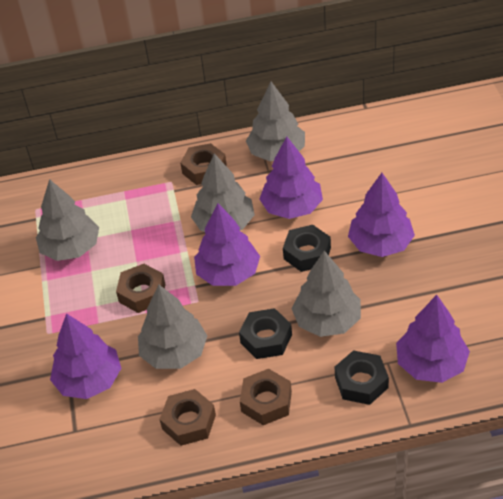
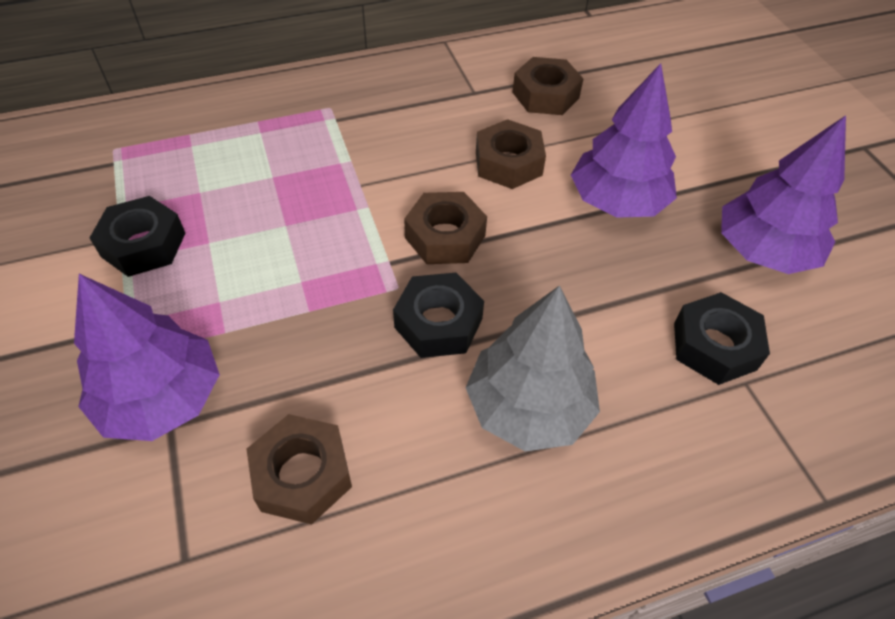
grey tree: [36,179,99,261] [138,285,207,369] [191,153,255,232] [246,82,305,161] [292,251,361,337] = 5 -> [466,285,600,452] = 1
purple tree: [50,313,121,399] [194,203,260,286] [259,137,323,219] [348,173,415,257] [396,295,470,383] = 5 -> [74,274,220,441] [571,63,677,218] [721,115,846,274] = 3

